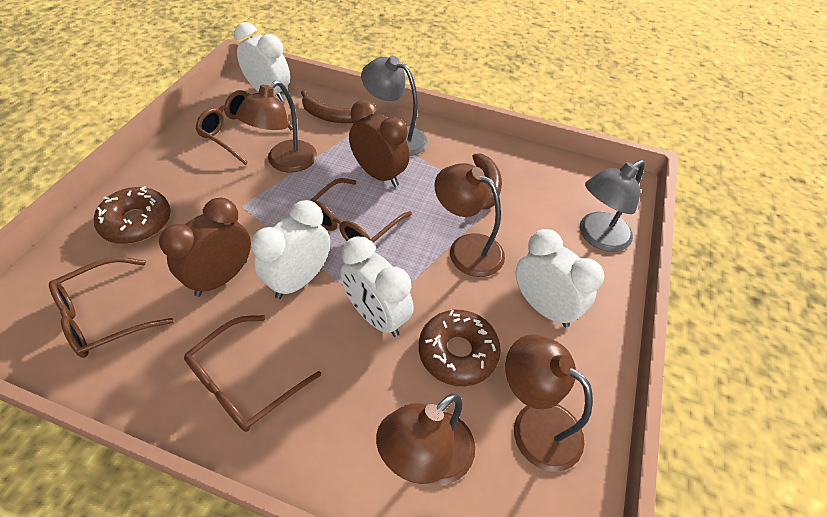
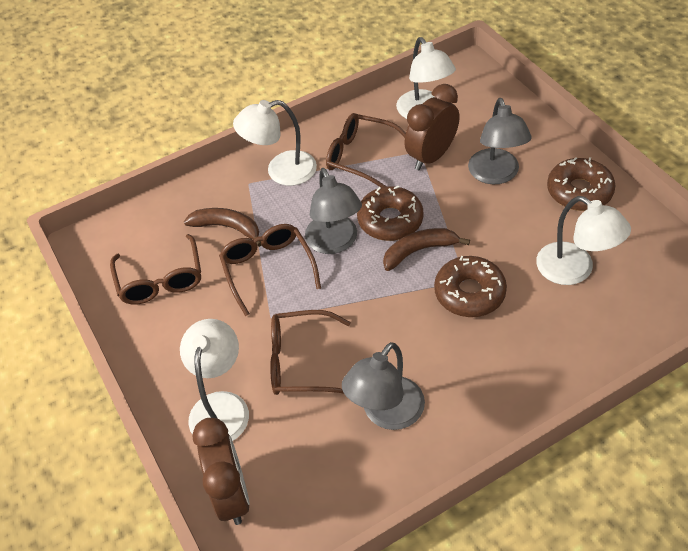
brown donut: [94,186,171,244] [419,310,501,386] = 2 -> [357,186,423,241] [434,256,507,317] [547,157,615,211] = 3
brown lamp: [236,81,317,172] [376,394,475,485] [434,163,505,277] [505,334,593,472] = 4 -> none = 0
grey lamp: [361,56,428,156] [580,160,645,252] = 2 -> [305,168,362,254] [342,342,425,430] [468,98,532,184] = 3
white clock: [234,22,290,102] [251,200,330,299] [340,236,414,337] [516,229,604,327] = 4 -> none = 0
white lamp: none = 0 -> [180,319,249,441] [233,100,317,186] [396,37,456,119] [536,196,631,285] = 4

